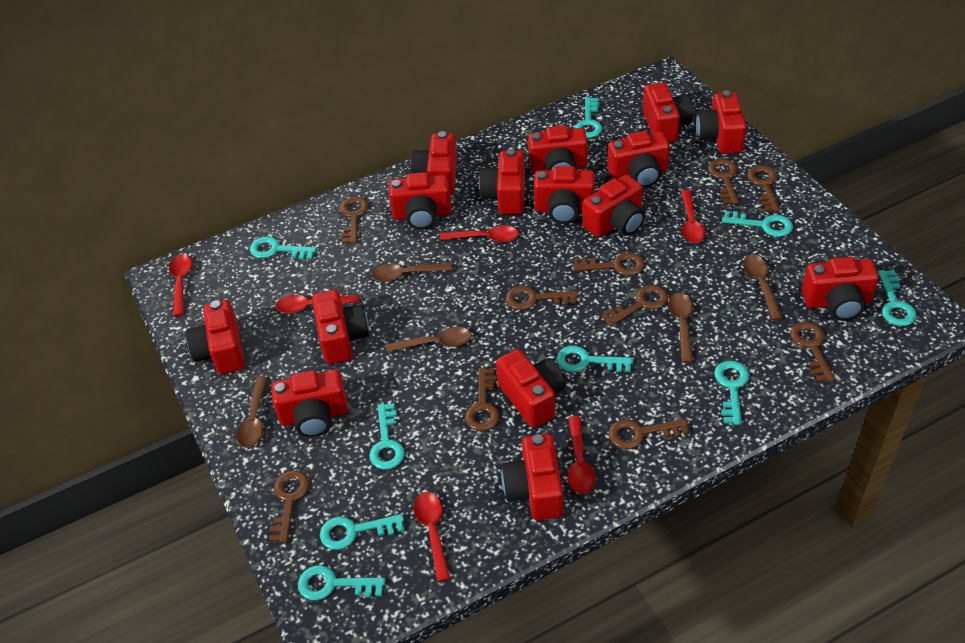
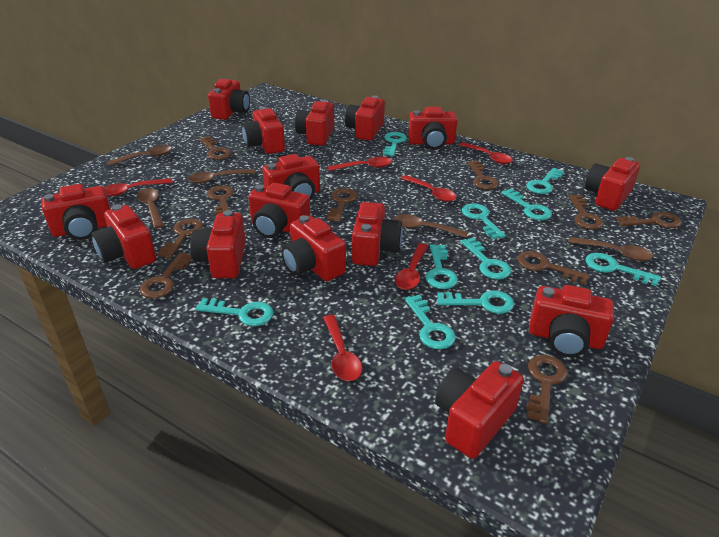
turquoise key: [250,236,316,259] [298,565,385,600] [320,514,404,550] [369,403,405,469] [556,346,633,372] [575,97,602,138] [714,361,749,425] [722,211,793,237] [878,270,917,326] = 9 -> [195,298,273,326] [383,132,407,156] [404,294,456,349] [426,244,458,289] [437,291,514,314] [461,237,511,279] [462,203,506,239] [501,189,552,220] [526,168,564,194] [586,253,661,286] = 10

